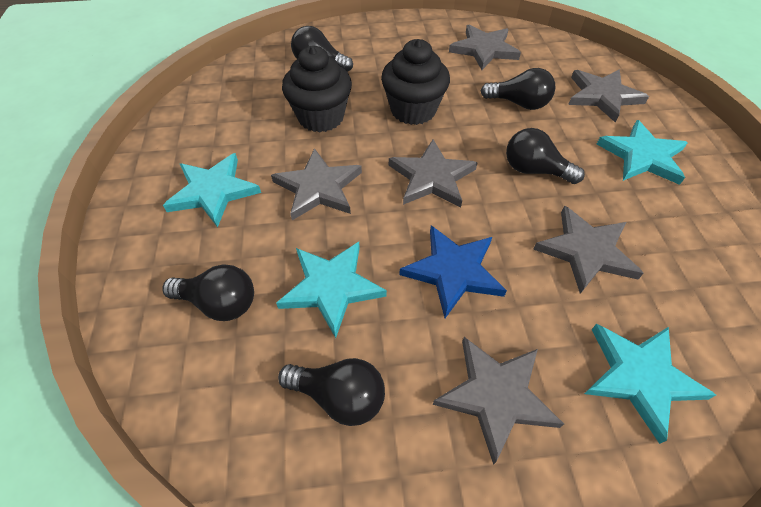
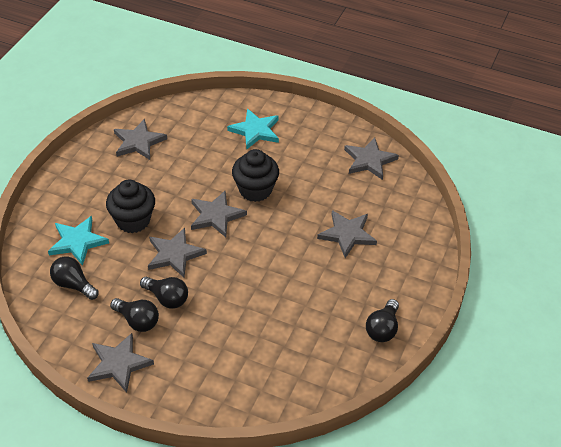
black light bulb: [162,264,254,321] [278,358,385,426] [291,26,353,72] [481,68,555,110] [506,128,585,184] = 5 -> [50,256,98,300] [110,298,159,332] [140,277,188,309] [366,299,399,342] = 4
blue star: [399,226,507,318] = 1 -> none = 0
turquoise star: [163,153,261,227] [276,242,387,338] [584,324,716,444] [597,120,688,185] = 4 -> [48,216,109,266] [227,109,279,149] = 2

